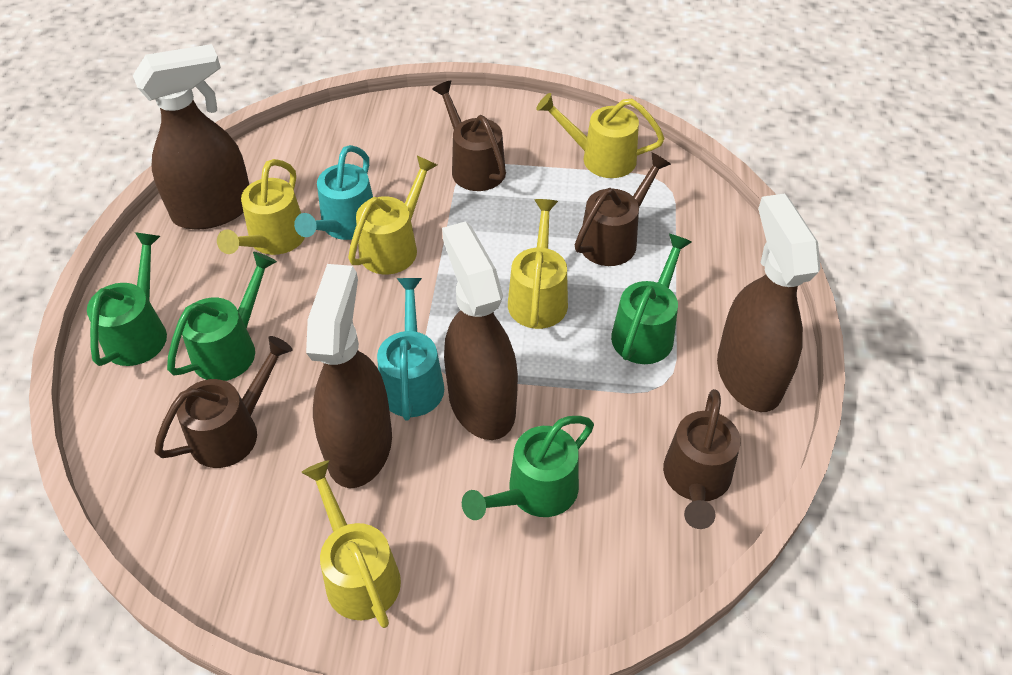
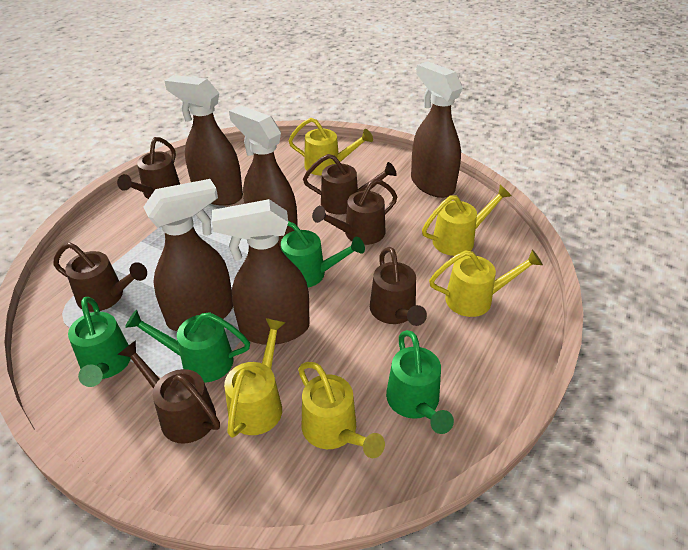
brown spray bottle: [133,44,249,230] [306,264,392,488] [442,221,518,440] [717,193,820,412] = 4 -> [143,179,233,331] [165,75,243,206] [212,199,309,345] [229,105,298,248] [411,61,463,198] = 5
brown watering can: [154,336,292,468] [432,80,506,191] [574,153,671,266] [663,389,741,529] = 4 -> [53,242,147,312] [117,137,180,199] [118,340,220,444] [303,154,397,214] [312,179,397,245] [370,247,427,326] = 6
turquoise watering can: [294,145,373,240] [377,278,444,420] = 2 -> none = 0

